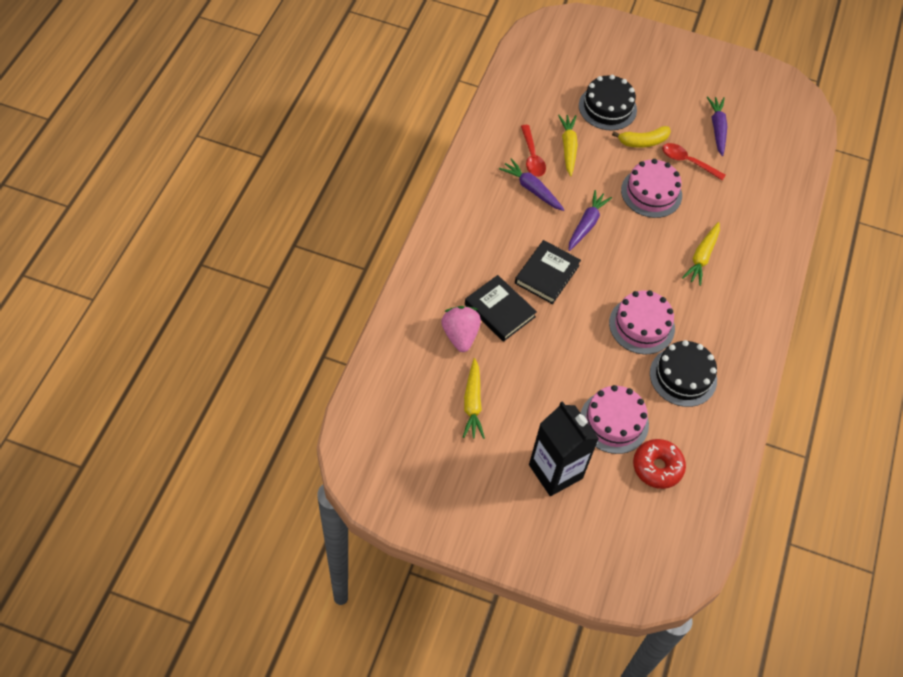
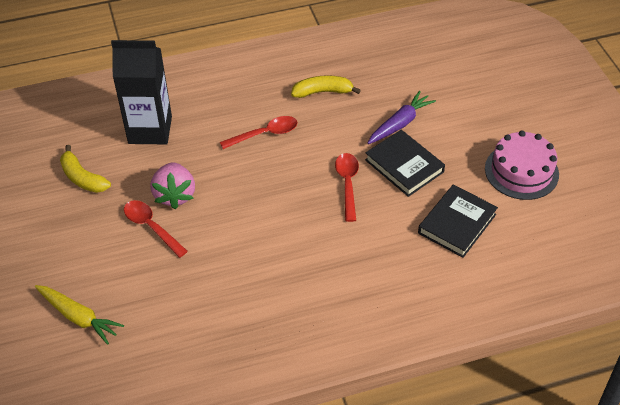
black cake: [579,75,637,130] [650,340,717,407] = 2 -> none = 0
pink cake: [581,385,649,454] [609,290,675,354] [621,159,682,218] = 3 -> [485,131,559,200] = 1
purple carrot: [499,158,565,211] [568,190,612,251] [707,96,727,156] = 3 -> [368,91,436,144] = 1
red donut: [633,439,686,489] = 1 -> none = 0
red spoon: [521,125,546,177] [662,143,726,181] = 2 -> [124,200,188,258] [220,116,298,149] [335,153,359,222] = 3
yellow banana: [612,126,671,148] = 1 -> [60,145,111,193] [291,75,361,98] = 2
yellow carrot: [463,358,485,439] [558,115,578,176] [682,222,720,286] = 3 -> [35,285,124,345] = 1

